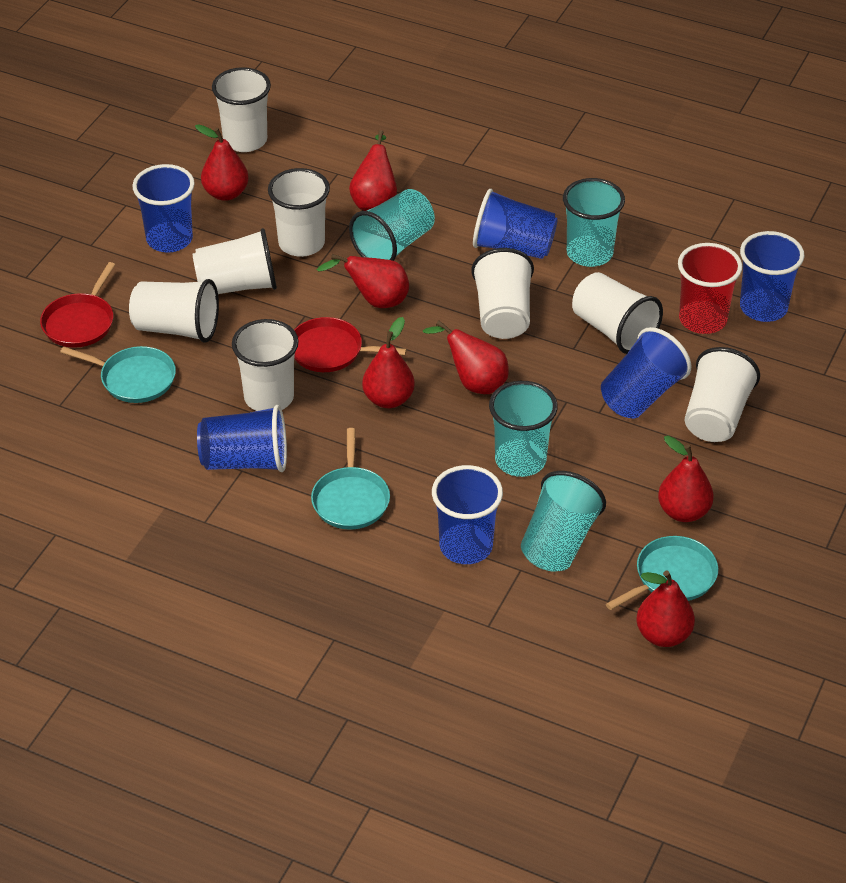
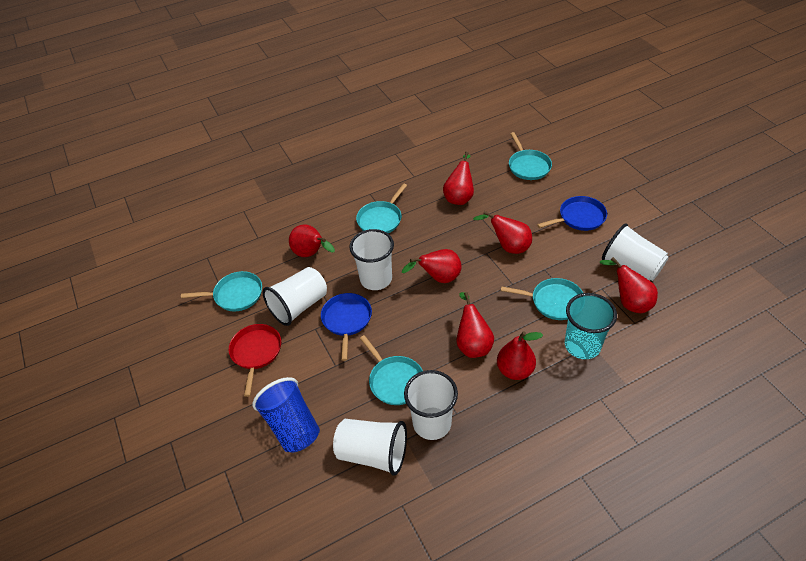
blue cup: [132,164,195,253] [197,405,287,472] [432,465,503,564] [473,189,558,259] [601,327,691,419] [740,231,804,322] = 6 -> [252,377,320,453] = 1
blue pan: none = 0 -> [321,293,372,361] [537,196,607,231] = 2
red cup: [678,243,742,334] = 1 -> none = 0
red pan: [40,262,115,348] [294,317,407,372] = 2 -> [229,324,281,397] = 1
turquoise cup: [349,189,435,261] [489,381,558,477] [521,471,606,571] [563,178,625,267] = 4 -> [565,293,617,359] = 1
turquoise pan: [60,346,176,403] [311,428,390,530] [606,536,718,610] = 3 -> [181,271,262,311] [356,184,407,233] [360,335,423,405] [501,278,583,320] [509,132,552,180] = 5
white cup: [129,279,219,343] [193,228,277,294] [212,67,271,152] [232,319,299,411] [268,168,330,257] [471,248,534,339] [572,272,663,354] [685,347,760,442] = 8 -> [263,267,327,326] [333,419,407,476] [349,229,394,290] [404,370,458,440] [602,224,669,281] = 5

